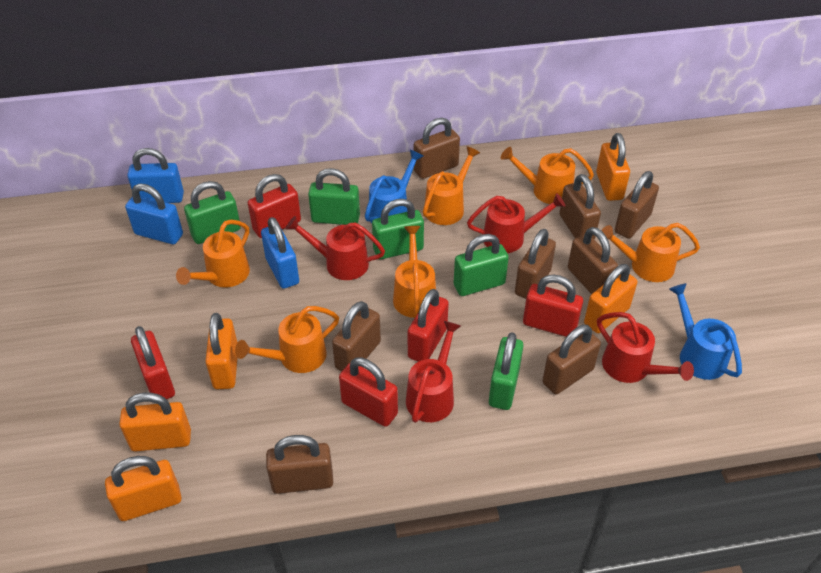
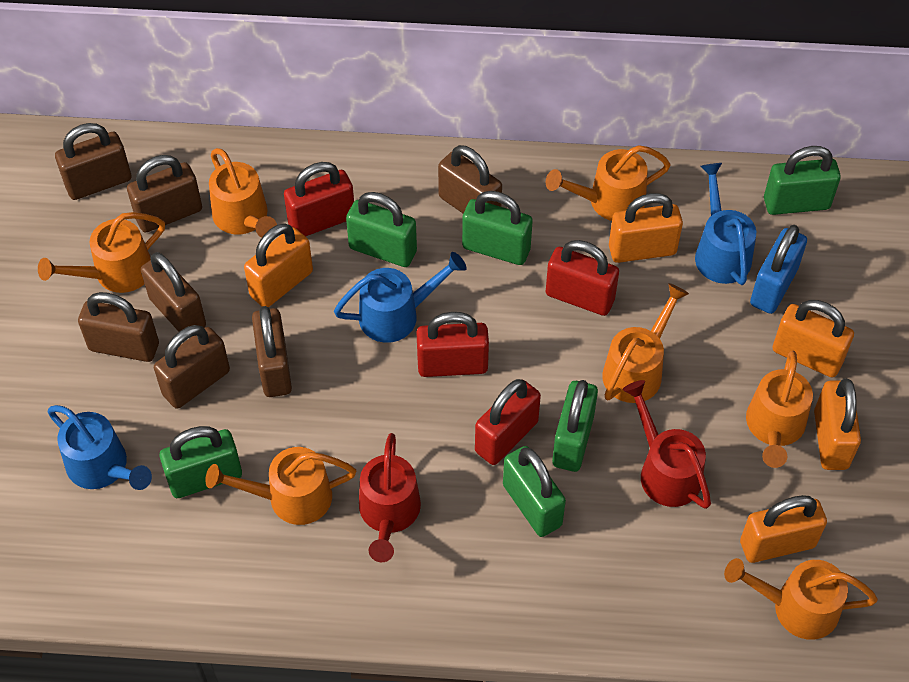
blue padlock: [125,184,183,244] [127,148,184,203] [261,217,299,289] = 3 -> [750,225,807,314] = 1
blue watering can: [365,150,423,223] [669,283,742,380] = 2 -> [48,405,152,490] [334,252,467,343] [695,163,756,285] = 3
brown padlock: [266,435,333,494] [332,301,381,372] [414,118,460,179] [515,229,556,299] [542,325,601,394] [559,174,601,240] [568,227,618,294] [615,171,659,239] = 8 -> [55,123,131,200] [78,292,159,362] [127,155,202,233] [141,252,206,332] [154,325,230,409] [252,306,292,397] [438,145,502,213] = 7
green padlock: [184,181,241,244] [308,168,360,225] [372,199,424,259] [454,234,509,296] [489,332,524,410] = 5 -> [159,426,242,498] [346,192,417,267] [462,191,533,265] [503,446,566,537] [552,380,598,472] [764,146,841,215] = 6
orange watering can: [176,220,250,287] [235,306,339,373] [393,226,436,318] [423,146,480,225] [501,147,594,204] [601,223,700,282] = 6 -> [38,212,165,293] [205,447,356,525] [209,148,277,238] [546,145,671,221] [602,283,689,403] [724,558,878,640] [746,350,813,468] = 7
red padlock: [131,326,175,399] [248,174,301,238] [339,357,398,427] [408,289,449,362] [523,275,583,337] = 5 -> [284,162,354,236] [416,312,489,377] [475,379,541,465] [546,240,619,316] = 4
red watering can: [285,216,385,280] [406,321,461,423] [467,193,565,253] [597,312,694,383] = 4 -> [359,433,421,562] [623,380,711,509] = 2

